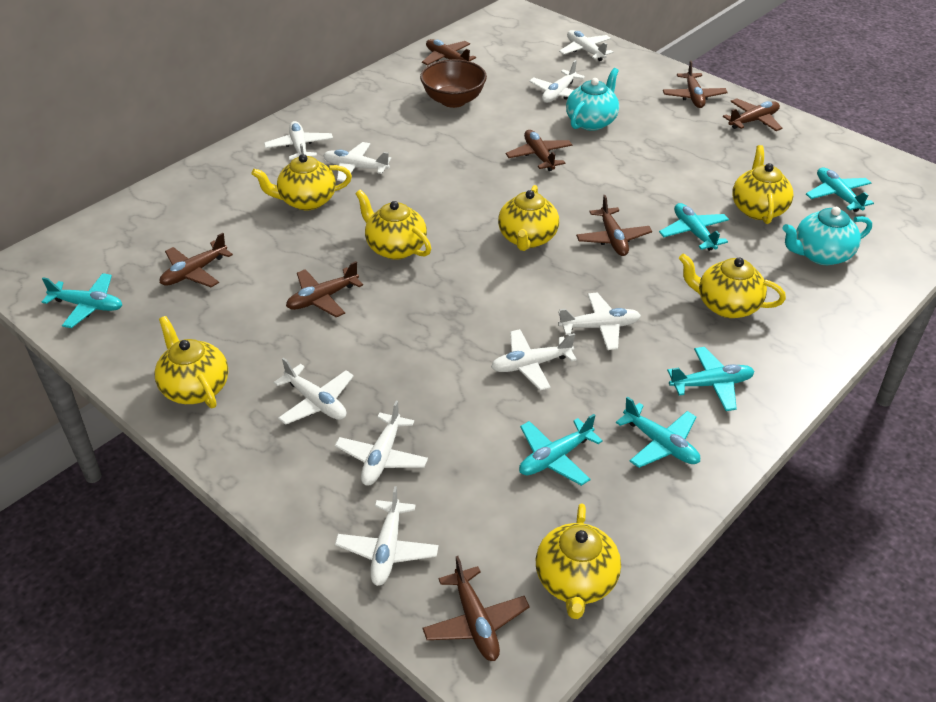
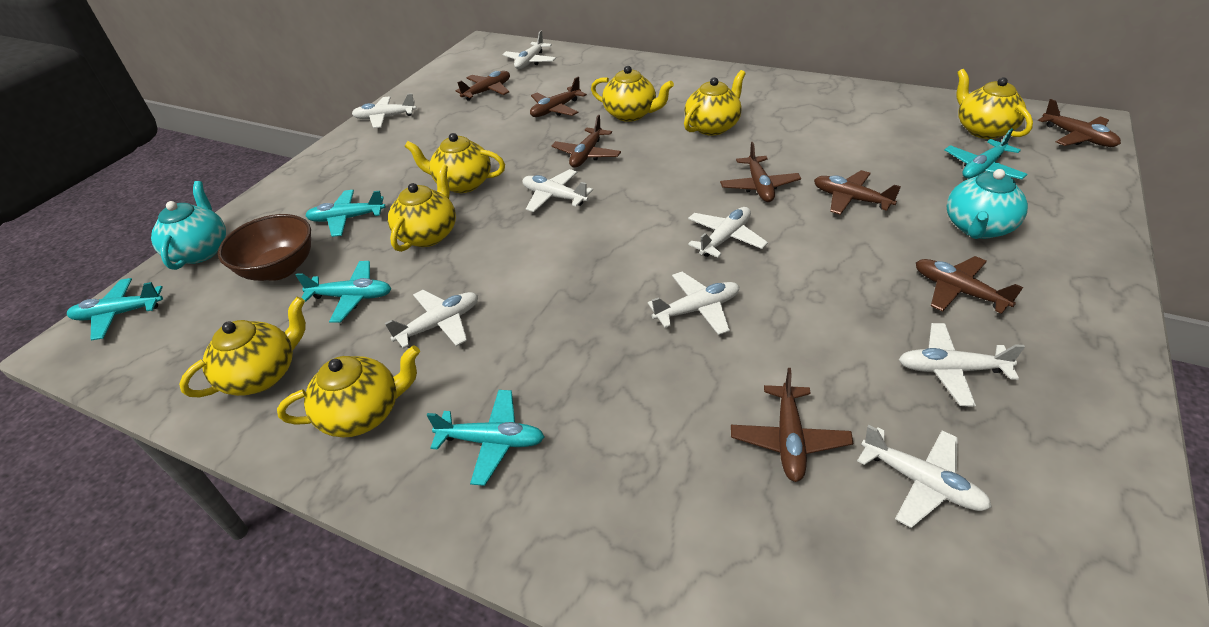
turquoise plane: [42,273,122,328] [519,414,603,486] [616,396,700,468] [659,203,729,251] [667,347,755,411] [806,167,874,212] = 6 -> [67,278,163,341] [296,261,391,323] [305,190,386,237] [427,390,545,486] [945,128,1027,179] = 5
white plane: [264,121,333,160] [274,358,354,425] [323,142,391,182] [335,401,428,486] [335,486,439,586] [491,329,577,391] [529,60,585,103] [558,292,641,350] [559,30,613,61] = 9 -> [352,93,416,128] [385,290,478,349] [502,31,556,69] [522,169,593,212] [648,272,740,335] [688,207,768,257] [857,425,992,528] [899,323,1025,407] = 8

